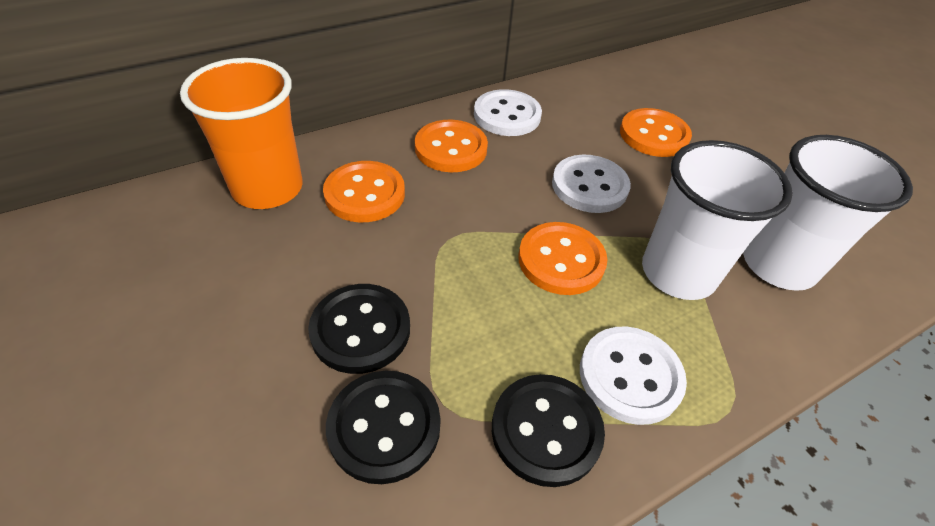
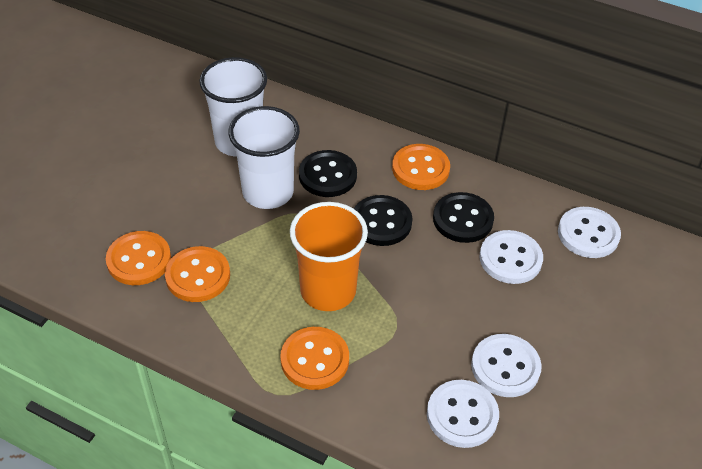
white button: [474,89,542,136] [552,155,631,213] [580,326,687,425] = 3 -> [427,380,499,448] [471,334,542,397] [480,230,543,284] [558,207,621,258] = 4

